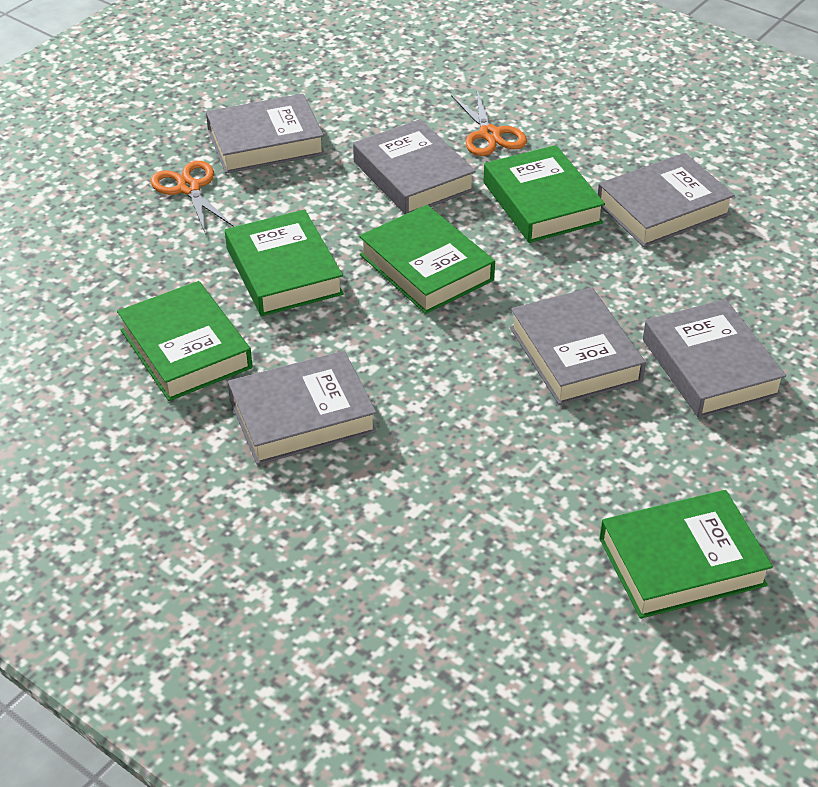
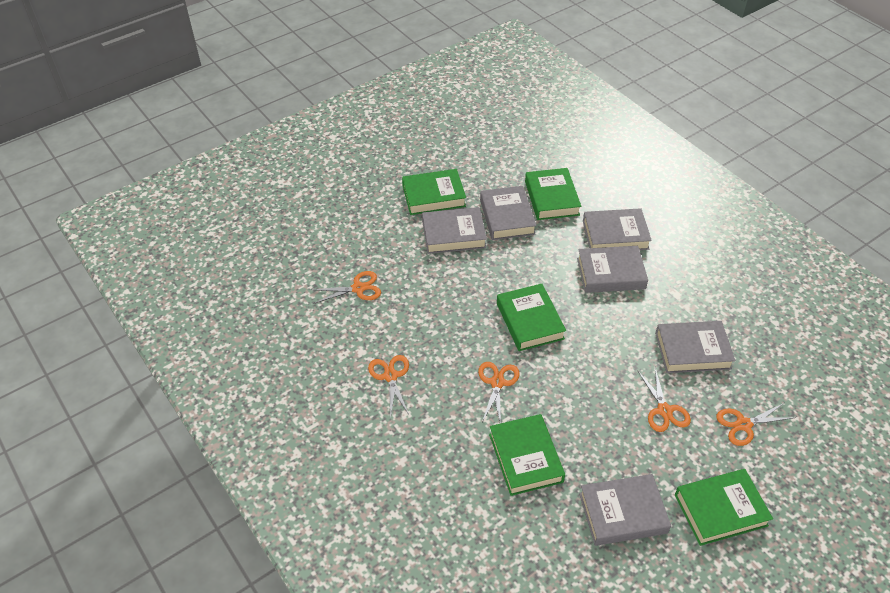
orange scissors: [150,161,234,232] [451,91,527,156] = 2 -> [312,271,381,303] [368,355,409,418] [478,362,520,424] [637,368,691,432] [716,403,796,446] = 5

